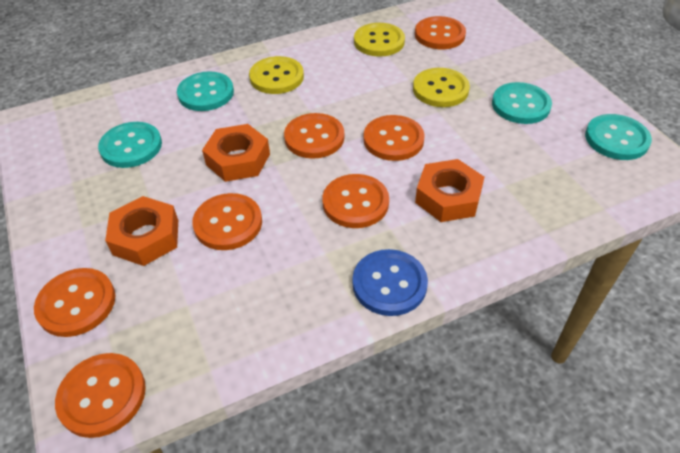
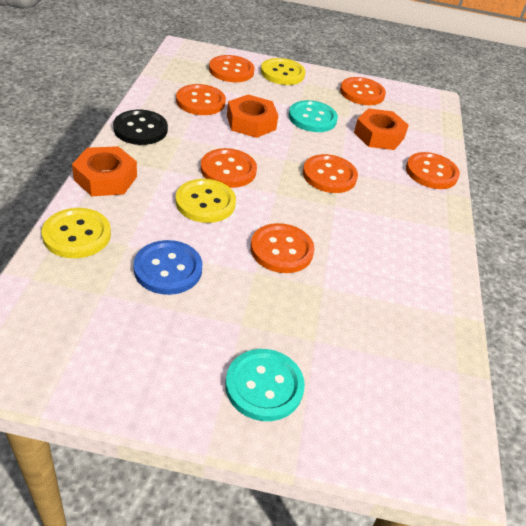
black button: none = 0 -> [113,110,168,145] = 1
turquoise button: [98,122,162,168] [177,71,234,111] [492,82,552,124] [585,114,652,160] = 4 -> [225,349,305,421] [289,100,338,132] = 2

